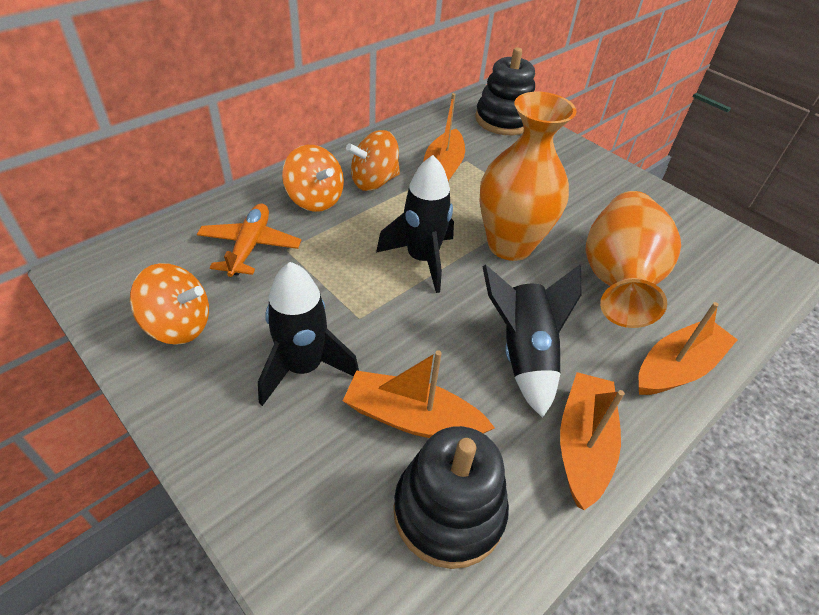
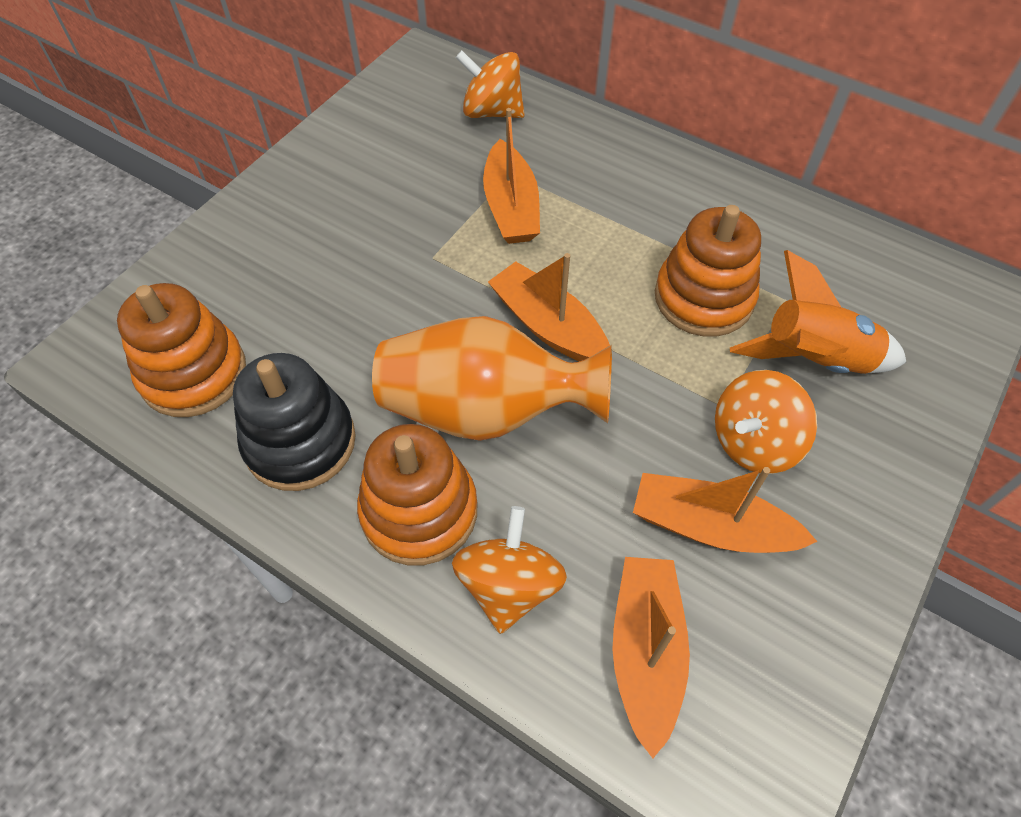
black rocket: [258,262,359,406] [376,155,454,293] [482,264,581,418] = 3 -> none = 0
black stacking toy: [393,426,509,569] [475,48,535,135] = 2 -> [233,353,356,491] = 1
orange plane: [197,204,301,277] = 1 -> none = 0
orange rocket: none = 0 -> [730,250,906,374] = 1
orange stacking toy: none = 0 -> [117,283,246,417] [357,424,477,565] [655,205,761,337] = 3
orange vase: [479,92,576,261] [585,191,681,328] = 2 -> [372,316,612,441] = 1

